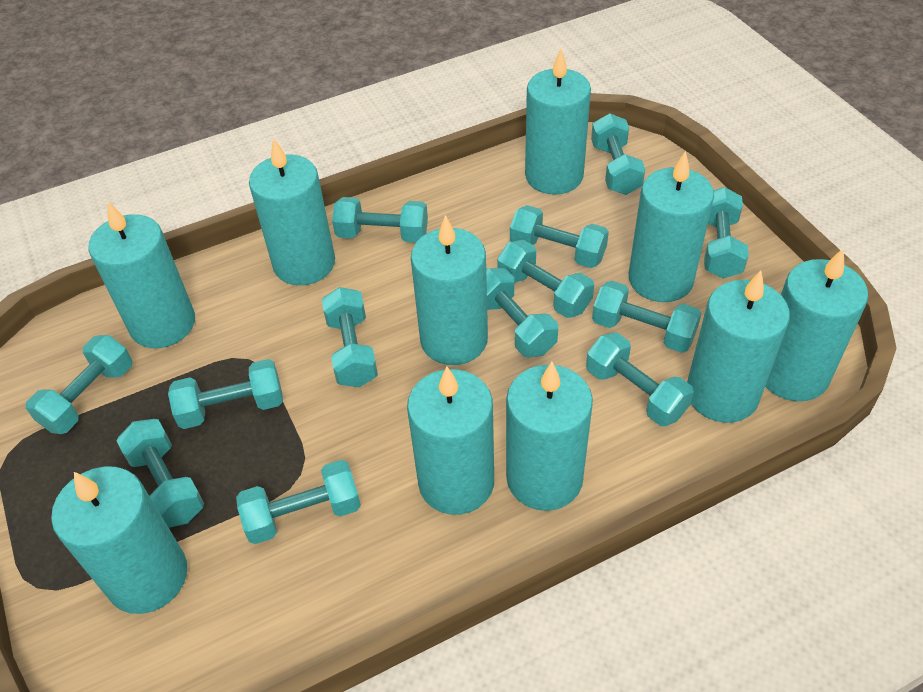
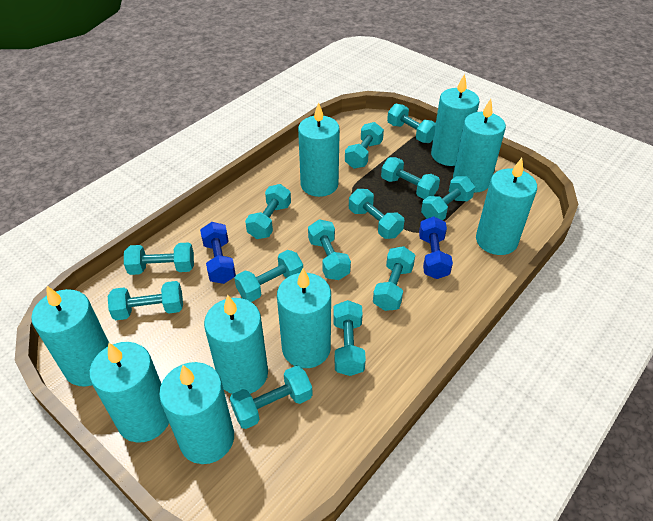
blue dumbbell: none = 0 -> [200,222,236,284] [419,216,453,279] = 2
turquoise candle: [51,466,187,614] [88,201,195,348] [249,138,335,285] [407,367,494,515] [411,215,488,365] [506,362,593,511] [525,49,591,195] [629,151,714,302] [687,270,790,423] [765,248,868,401] = 10 -> [31,286,109,386] [89,342,169,443] [159,362,234,464] [204,295,268,394] [277,268,331,368] [298,102,340,197] [431,74,479,166] [453,99,506,193] [476,158,537,255] = 9

